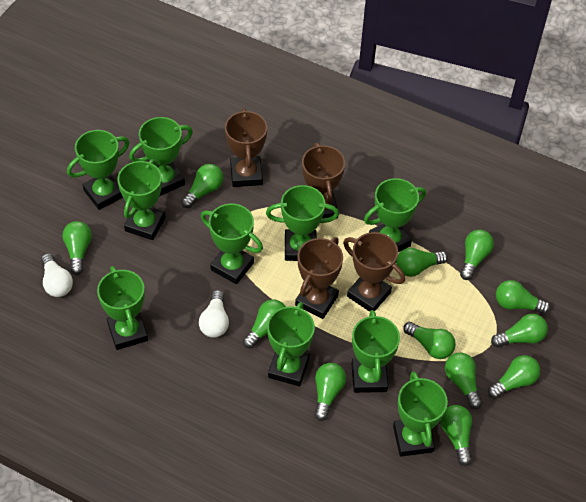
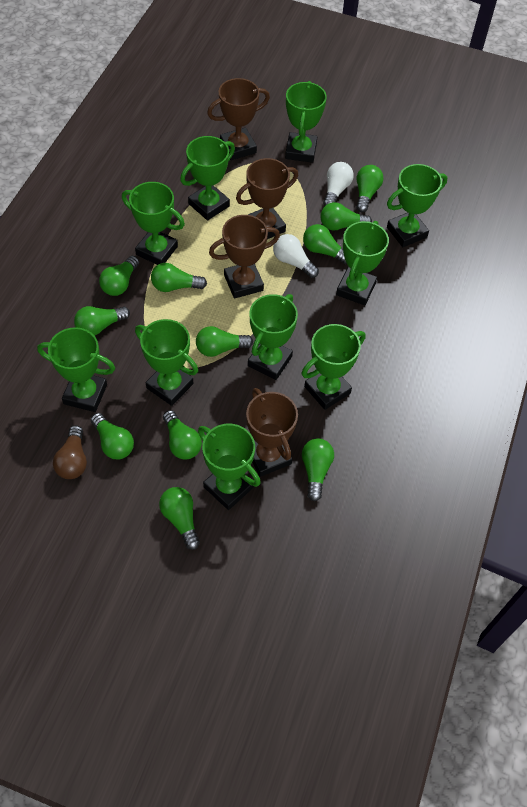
brown light bulb: none = 0 -> [53,425,87,479] = 1
green light bulb: [62,221,92,275] [181,164,224,208] [243,299,286,348] [314,363,346,421] [396,248,448,277] [403,322,456,359] [440,405,472,466] [445,353,482,409] [460,230,494,280] [488,355,540,399] [491,314,548,348] [496,280,550,314] = 12 -> [74,306,130,336] [91,413,134,460] [99,256,139,296] [151,263,207,292] [159,487,200,550] [163,410,202,460] [196,326,253,357] [302,438,334,501] [303,224,347,264] [320,202,372,231] [356,165,383,212] = 11

